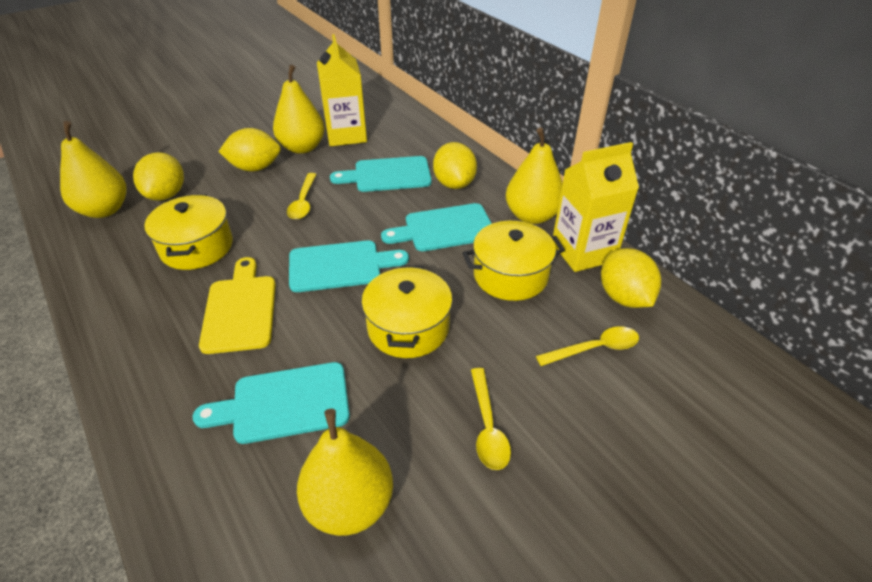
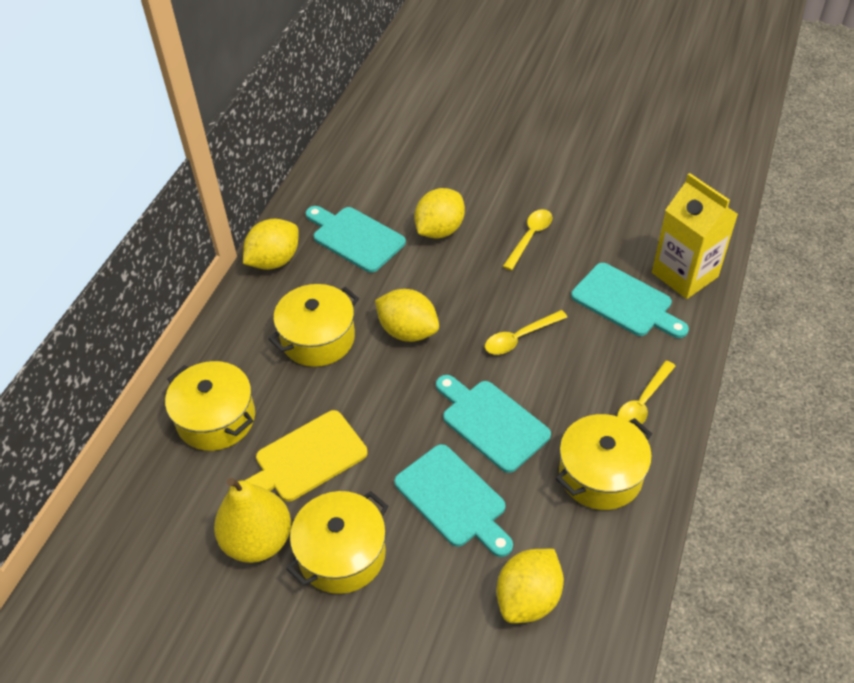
yellow carton: [317,34,367,146] [553,142,639,272] = 2 -> [652,173,738,299] = 1
yellow pear: [60,121,126,218] [273,65,325,154] [297,409,393,536] [506,128,563,224] = 4 -> [214,478,291,563] = 1
yellow pot: [144,194,233,270] [361,265,453,358] [462,221,565,301] = 3 -> [165,361,255,451] [268,284,359,367] [286,491,389,594] [556,414,652,510] = 4

